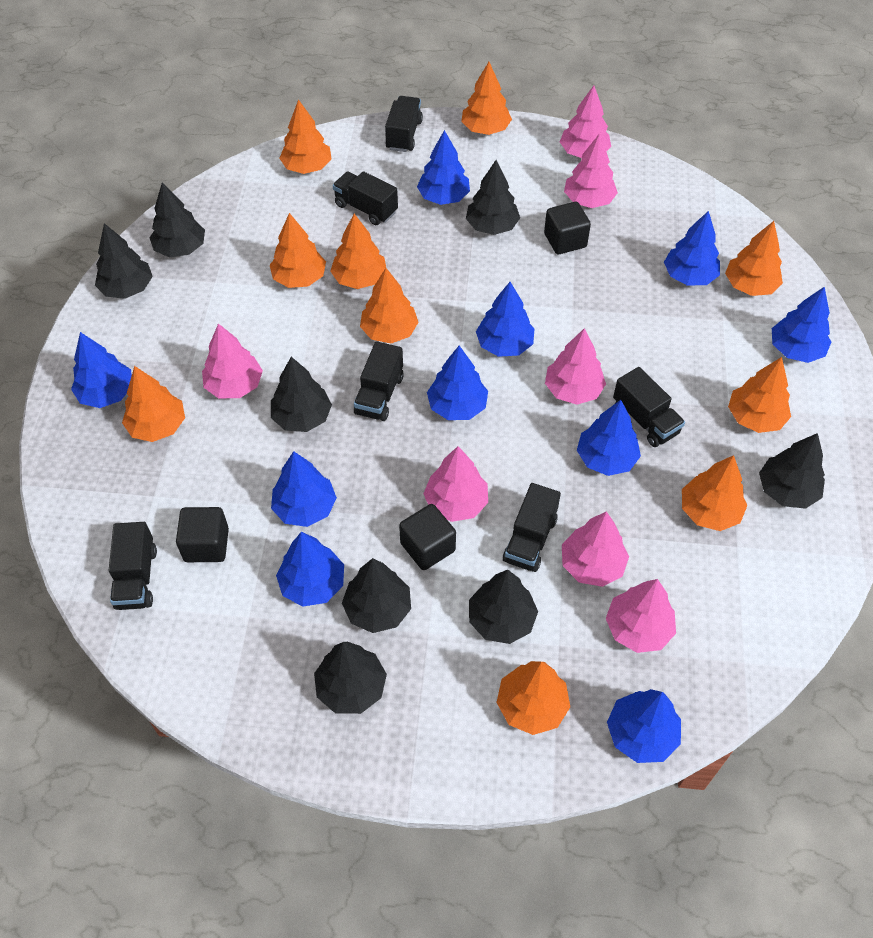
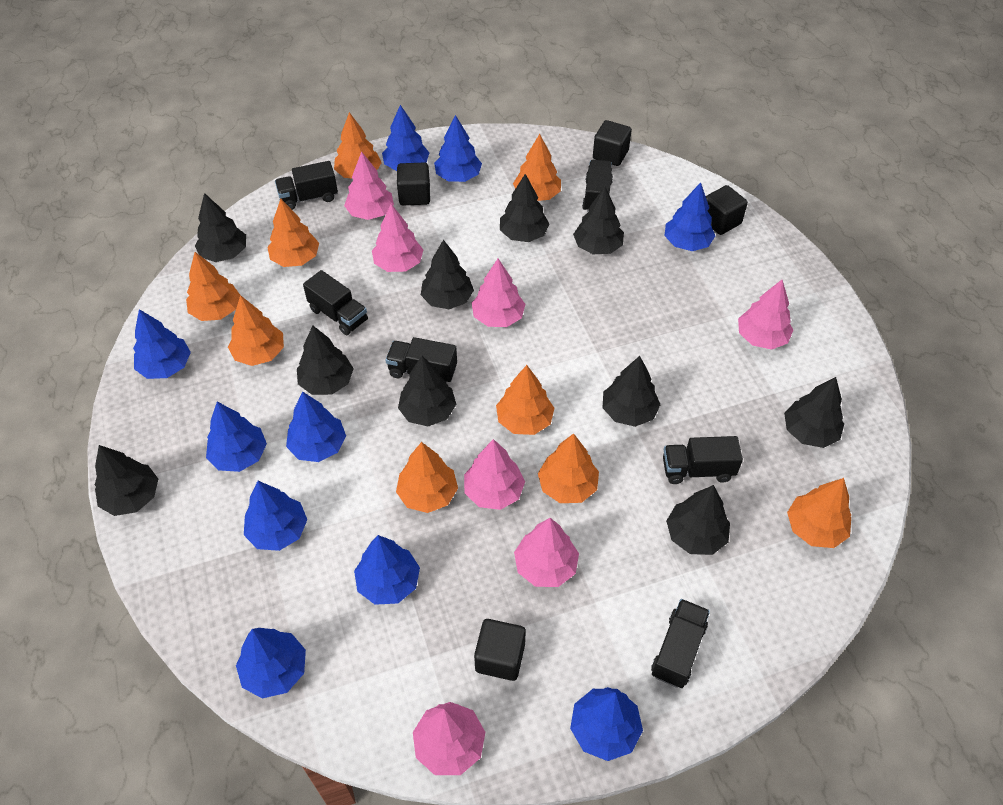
black cube: [176,507,229,562] [399,504,456,570] [544,202,591,254] = 3 -> [397,163,430,205] [474,619,526,681] [593,120,632,166] [706,185,748,235] = 4
black tree: [95,223,153,299] [150,183,205,257] [271,357,332,432] [314,642,387,714] [342,558,411,633] [466,160,520,235] [469,570,538,644] [759,433,825,509] = 8 -> [95,445,158,516] [195,193,246,262] [297,325,354,395] [398,356,456,426] [421,240,474,309] [500,174,550,242] [573,187,624,254] [602,356,661,427] [666,485,730,555] [784,377,844,448] = 10
orange tree: [122,366,185,442] [270,213,326,288] [279,99,332,174] [330,214,386,289] [360,268,419,343] [461,62,512,135] [496,661,570,735] [682,455,747,531] [725,221,783,296] [728,357,791,433] = 10 -> [186,252,240,321] [228,295,284,366] [267,199,319,267] [334,112,382,179] [396,442,458,513] [496,365,554,435] [513,134,561,201] [538,433,599,503] [787,478,851,548] = 9

